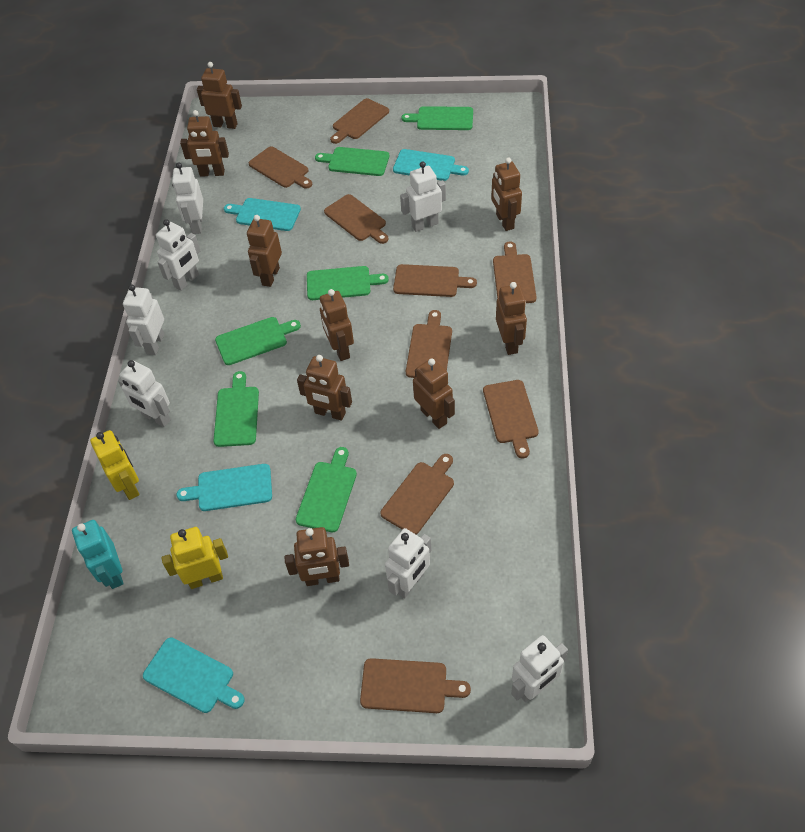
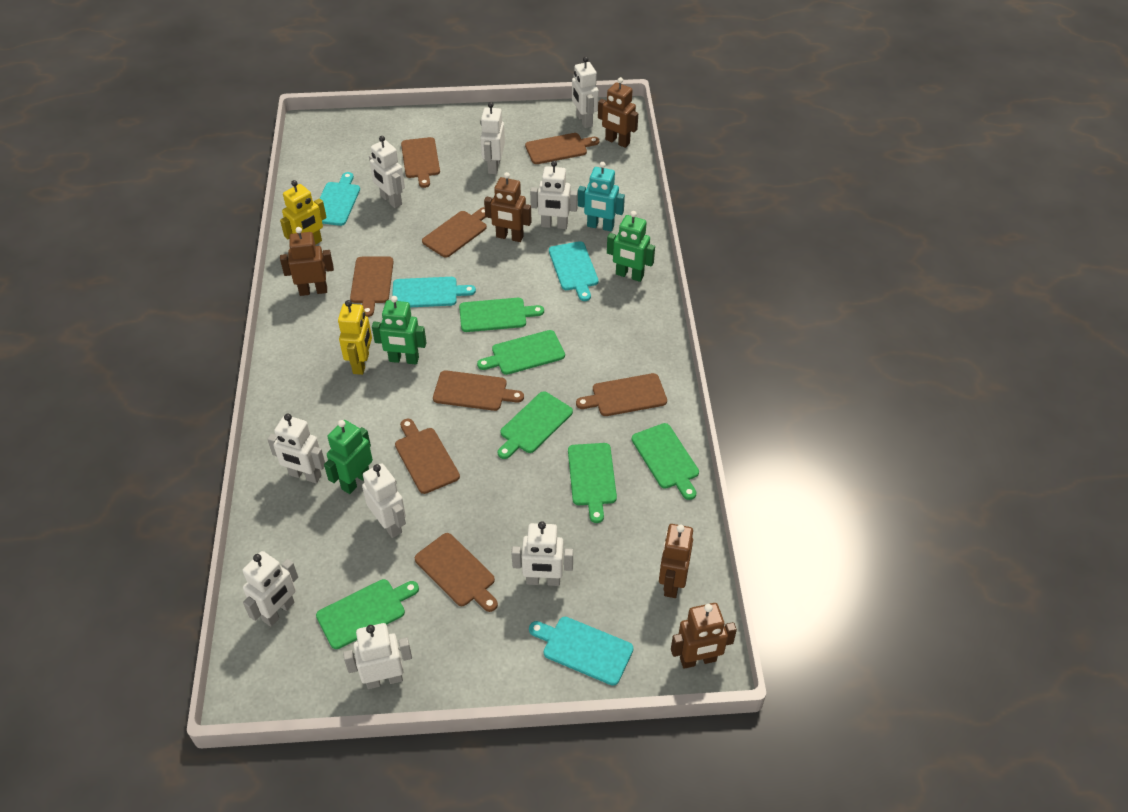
brown cutting board: [249,147,312,189] [324,194,389,244] [330,98,389,144] [360,658,471,713] [380,454,454,534] [393,264,477,297] [406,310,452,378] [483,380,539,458] [493,241,536,303] = 9 -> [350,257,394,317] [395,419,460,494] [401,137,440,188] [415,533,498,612] [422,207,487,258] [433,370,524,411] [525,133,599,164] [576,373,667,416] = 8
brown robot: [180,110,229,177] [197,62,242,129] [247,215,282,287] [284,527,349,586] [297,355,352,421] [320,289,354,361] [413,358,455,429] [491,157,522,231] [496,282,527,355] = 9 -> [280,227,334,296] [484,172,532,242] [598,77,638,148] [659,524,693,598] [671,603,737,669] = 5
green robot: none = 0 -> [324,420,373,494] [372,296,426,365] [607,211,655,282] = 3
white robot: [118,360,171,427] [123,284,164,355] [156,219,201,291] [172,162,203,234] [385,528,432,599] [400,161,446,232] [511,635,568,702] = 7 -> [243,551,298,627] [267,414,325,483] [343,623,412,689] [362,463,406,538] [369,136,405,208] [480,102,505,174] [512,521,573,586] [530,161,578,229] [572,57,599,128] = 9

